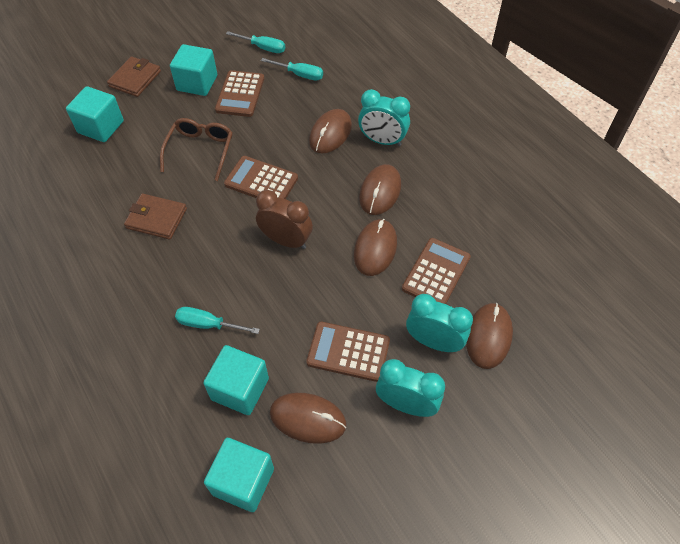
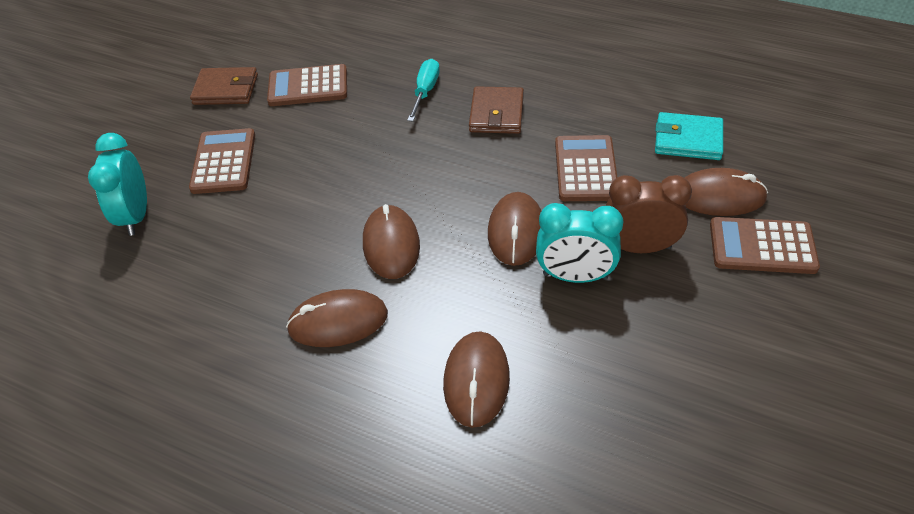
brown glasses: [160,118,233,181] = 1 -> none = 0
turquoise clock: [358,89,410,146] [376,359,445,417] [406,294,473,352] = 3 -> [88,133,147,236] [536,203,623,283] = 2
turquoise cube: [66,86,124,142] [170,44,217,96] [203,345,269,415] [204,438,274,512] = 4 -> none = 0
turquoise screwdriver: [175,307,260,334] [226,31,285,53] [261,58,323,80] = 3 -> [407,59,440,121] = 1
turquoise wallet: none = 0 -> [655,112,723,160] = 1

